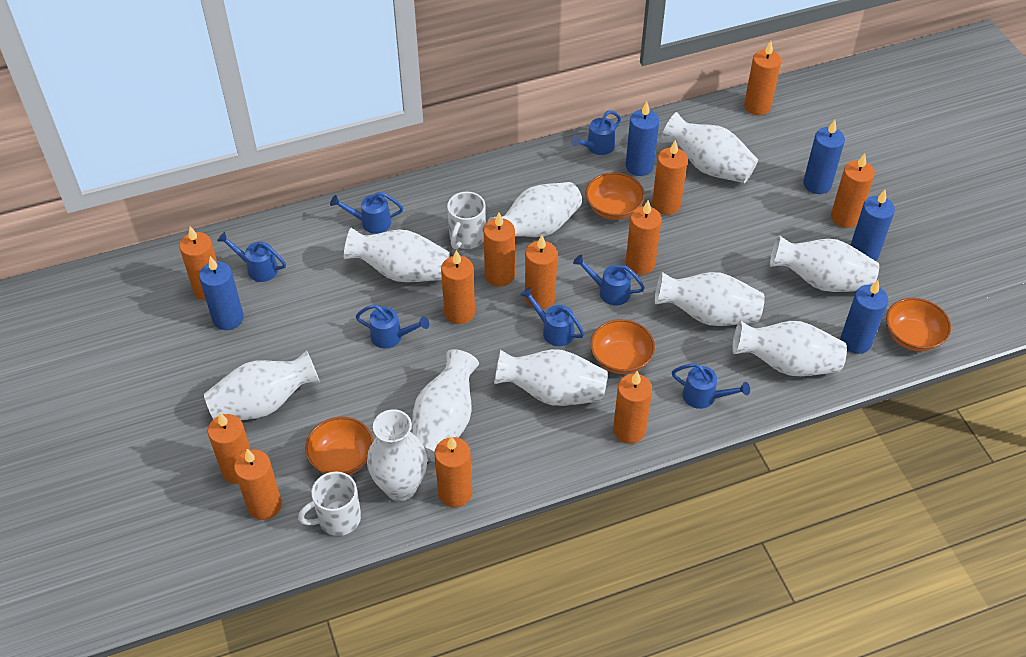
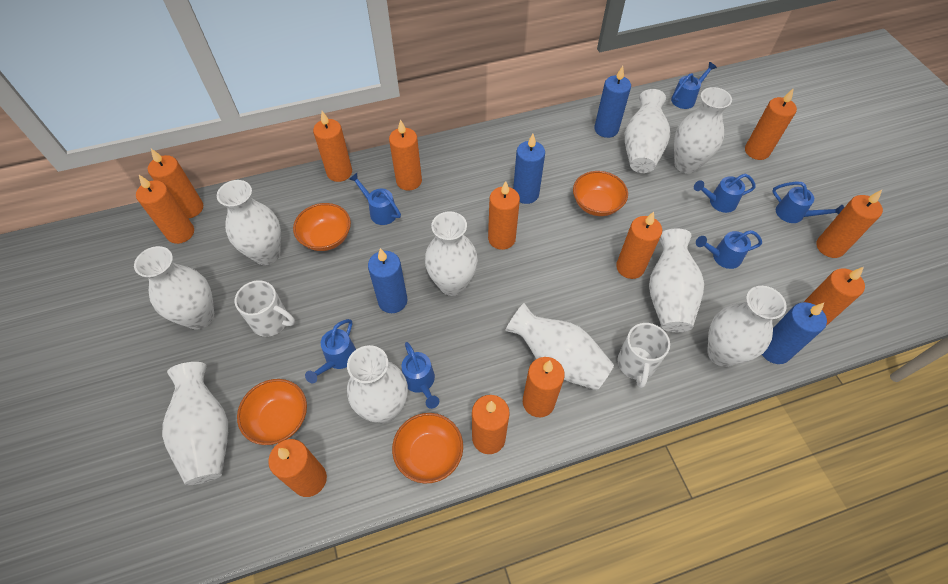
blue candle: [199,256,244,330] [626,101,659,176] [803,120,845,194] [840,280,888,354] [850,190,895,261] = 5 -> [368,248,407,313] [513,134,545,204] [594,66,631,138] [762,302,827,364] = 4

